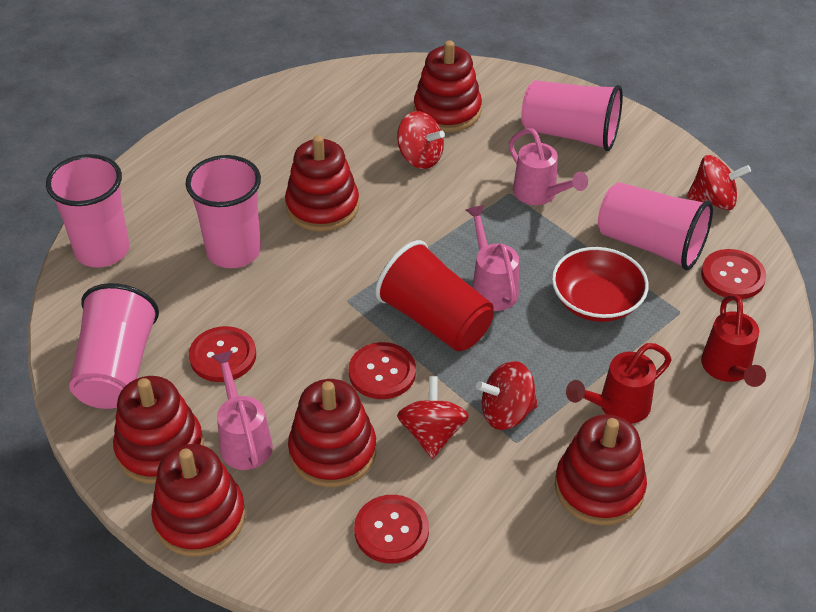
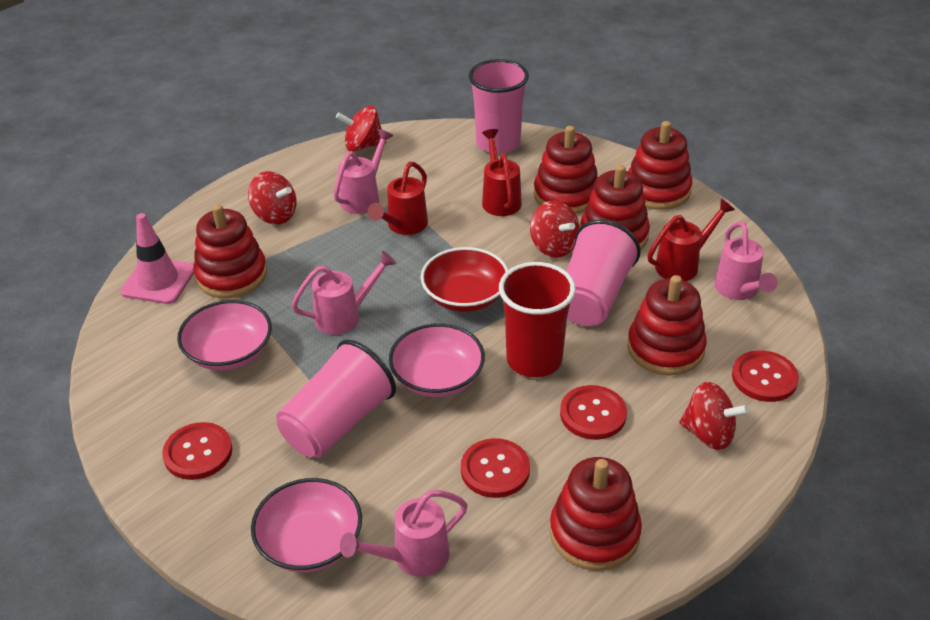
pink bowl: none = 0 -> [177,300,272,371] [251,478,362,572] [389,323,485,397] = 3
pink cup: [46,154,129,267] [69,283,159,409] [186,155,261,268] [521,80,623,151] [598,182,713,270] = 5 -> [276,340,396,458] [469,59,529,154] [566,220,641,326] = 3
pink traffic cone: none = 0 -> [120,213,194,304] = 1
pink watering can: [211,350,273,470] [466,205,519,311] [509,128,588,205] = 3 -> [291,251,396,335] [334,129,393,214] [340,490,468,577] [714,221,777,300] = 4
red watering can: [566,343,672,424] [701,295,766,387] = 2 -> [367,162,428,235] [482,129,522,216] [647,199,735,281] = 3

